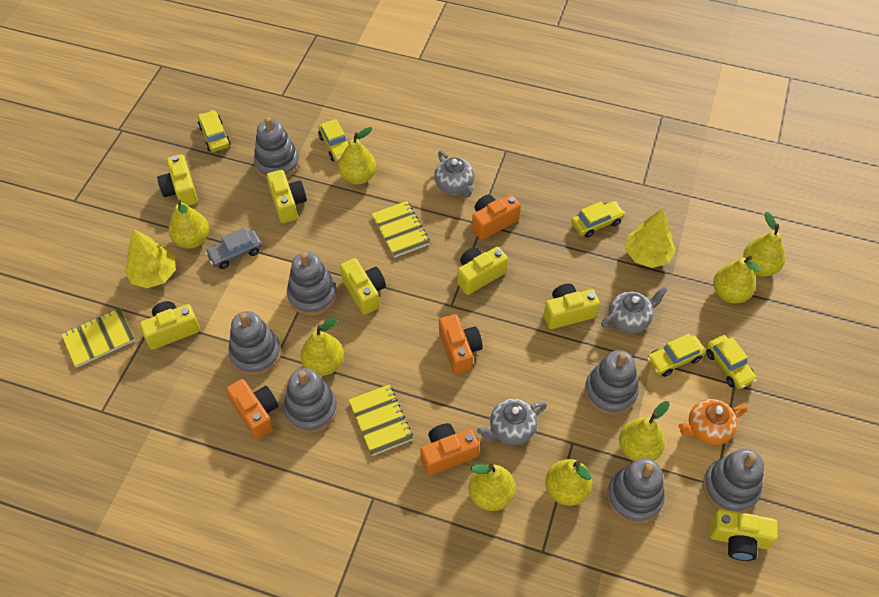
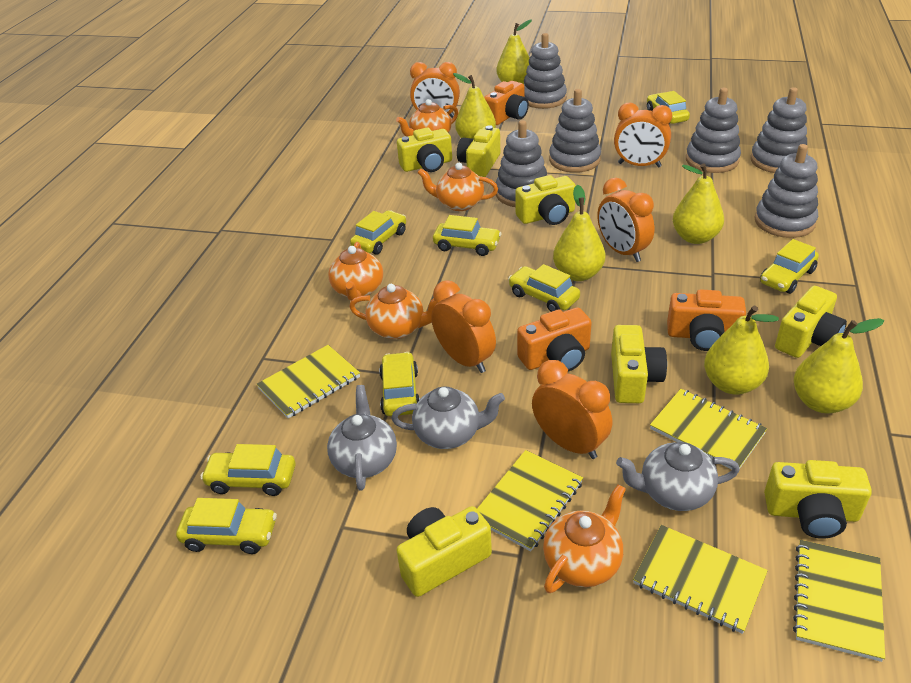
grey car: [205,228,262,269] = 1 -> none = 0
grey stacking toy: [228,311,281,376] [254,117,300,179] [283,368,338,433] [287,252,337,316] [585,350,639,415] [607,458,665,524] [703,448,764,513] = 7 -> [496,120,547,207] [524,33,567,109] [549,89,601,173] [686,88,741,173] [750,87,808,173] [754,144,818,238] = 6
orange camera: [226,379,278,440] [420,423,479,476] [439,314,483,374] [472,194,521,240] = 4 -> [484,81,529,125] [517,307,592,371] [667,289,746,351] = 3
orange clock: none = 0 -> [410,62,460,118] [432,280,496,373] [532,360,612,459] [597,178,655,262] [614,103,672,168] = 5
orange teapot: [678,399,747,445] = 1 -> [328,242,383,301] [349,284,441,339] [396,99,458,136] [417,163,498,211] [543,484,626,593] = 5
yellow car: [198,110,230,152] [318,119,348,162] [571,201,625,238] [647,334,706,377] [706,335,757,389] = 5 -> [176,498,277,554] [200,444,296,496] [350,210,406,255] [379,352,420,416] [433,215,501,256] [508,264,580,312] [647,91,690,124] [760,239,819,294] = 8
yellow notebook: [61,308,135,368] [349,384,413,456] [372,201,430,258] = 3 -> [256,345,360,418] [477,450,583,551] [633,525,768,634] [650,389,767,469] [793,540,885,662] = 5
yellow pear: [169,200,209,249] [301,317,344,376] [338,127,376,184] [469,464,515,511] [545,459,592,506] [619,401,670,461] [713,256,760,303] [743,212,785,277] = 8 -> [453,73,496,139] [496,19,532,84] [553,185,605,281] [673,164,724,244] [704,305,779,395] [794,318,884,413] = 6
yellow tree: [124,229,176,288] [625,209,676,268] = 2 -> none = 0

